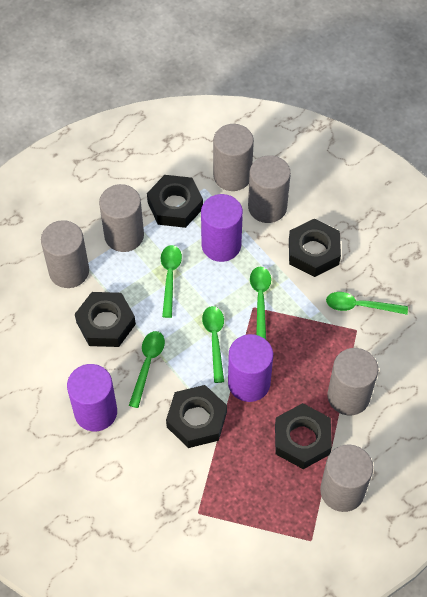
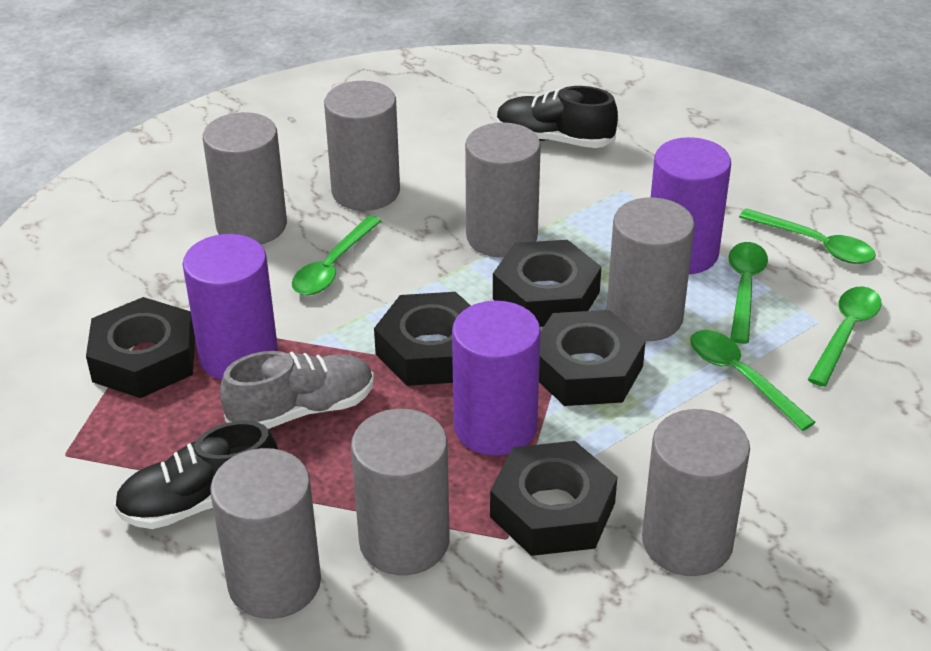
black shoe: none = 0 -> [114,421,278,529] [497,86,618,148] = 2
grey cylinder: [41,220,89,288] [99,184,144,252] [213,124,254,191] [248,155,291,223] [320,444,373,512] [327,348,378,415] = 6 -> [203,112,287,244] [210,448,321,619] [324,81,400,211] [351,409,450,575] [465,122,541,258] [607,197,695,341] [642,409,750,576] = 7
grey shoe: none = 0 -> [220,351,374,429] = 1

